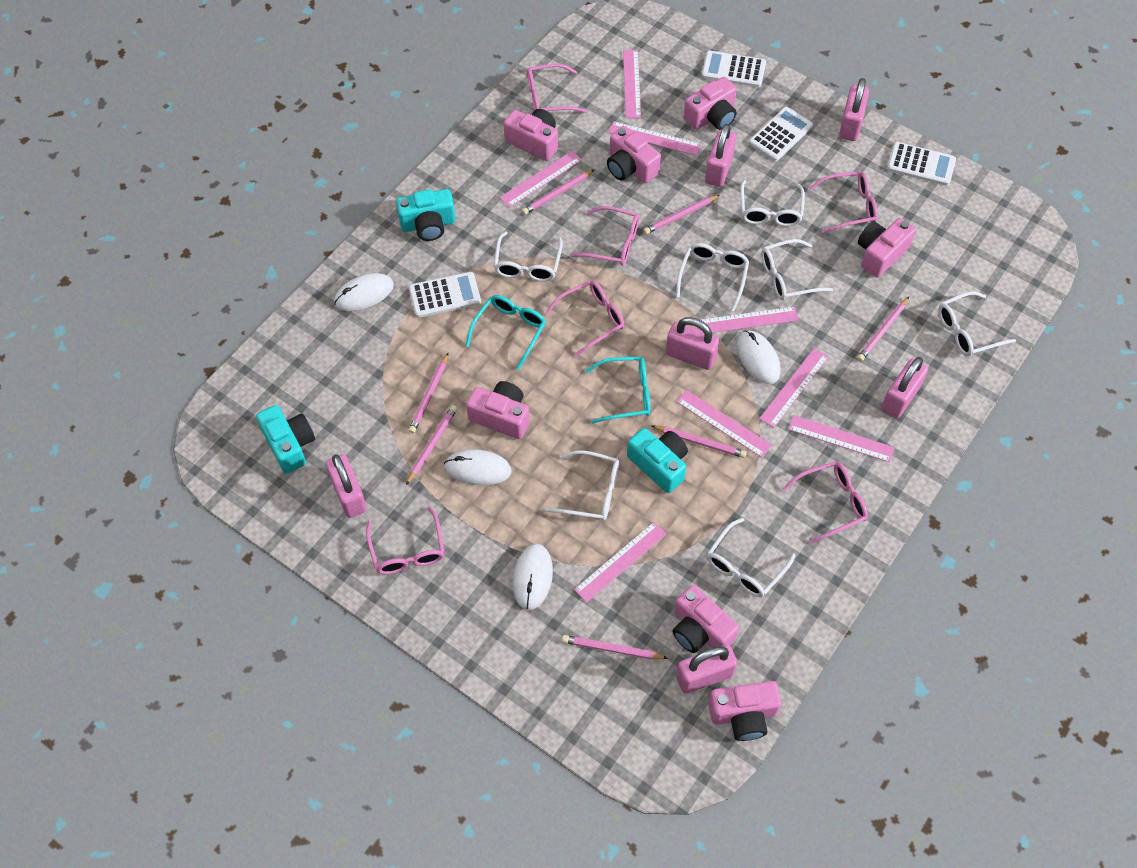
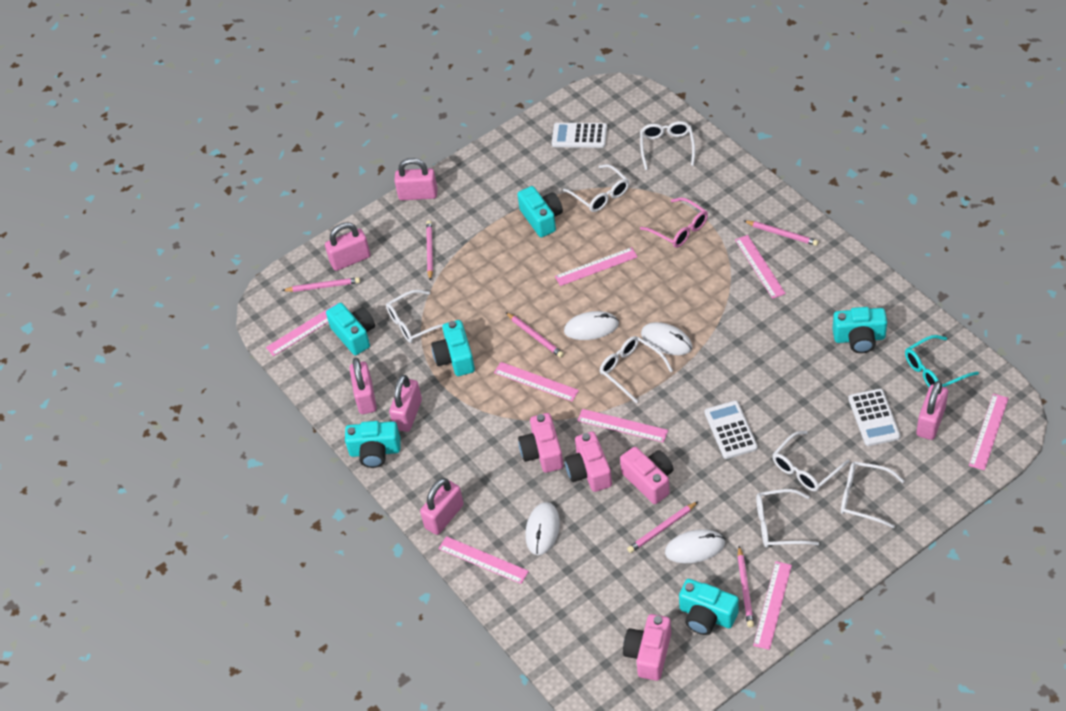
pink camera: [466,381,530,439] [504,109,558,161] [607,126,661,183] [673,585,739,653] [684,77,737,130] [708,681,781,741] [858,218,916,277] = 7 -> [518,413,564,473] [564,431,612,492] [620,447,673,504] [623,614,671,681] = 4
pink glasses: [366,506,445,575] [527,64,587,113] [545,280,624,357] [571,206,639,266] [782,461,868,543] [808,172,878,234] = 6 -> [640,197,708,248] = 1
pink pencil: [406,405,458,485] [408,353,448,433] [522,170,594,215] [562,635,668,659] [643,195,720,234] [652,425,747,458] [857,297,909,362] = 7 -> [282,277,360,292] [426,221,433,281] [506,312,564,358] [627,501,699,553] [737,546,754,627] [744,220,819,246] = 6
turquoise camera: [256,405,315,474] [396,189,455,241] [627,428,688,493] = 3 -> [326,303,375,355] [345,421,401,468] [431,320,475,376] [517,186,563,237] [679,579,739,635] [833,307,887,353] = 6
turquoise glasses: [466,295,546,370] [585,357,650,424] = 2 -> [905,335,979,387] = 1
white calculator: [409,272,481,318] [702,51,766,87] [749,107,813,161] [887,142,956,186] = 4 -> [552,123,607,148] [705,401,758,459] [848,389,901,446] = 3

